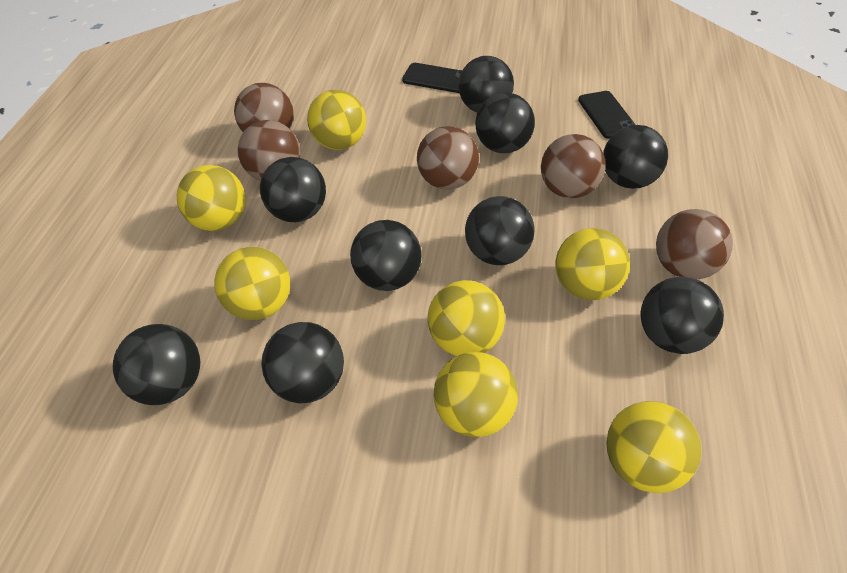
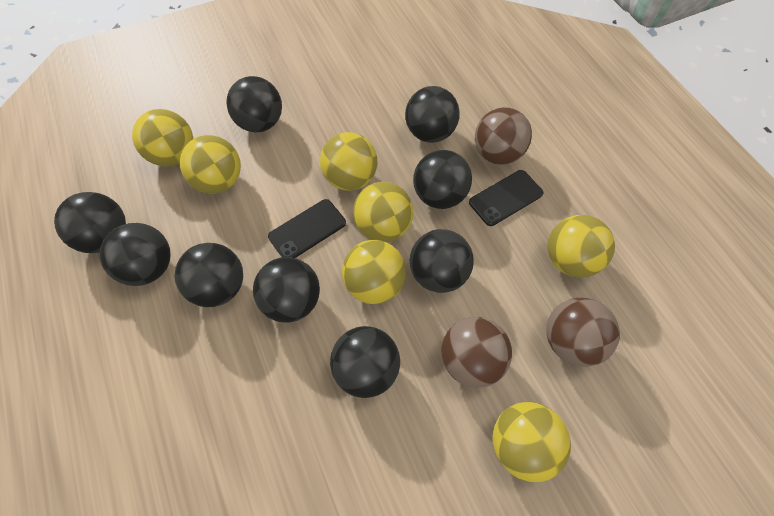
brown ball: [234,83,294,132] [238,120,301,181] [417,126,479,190] [541,134,606,198] [656,209,733,280] = 5 -> [441,317,512,388] [475,107,532,165] [546,298,620,367] = 3

